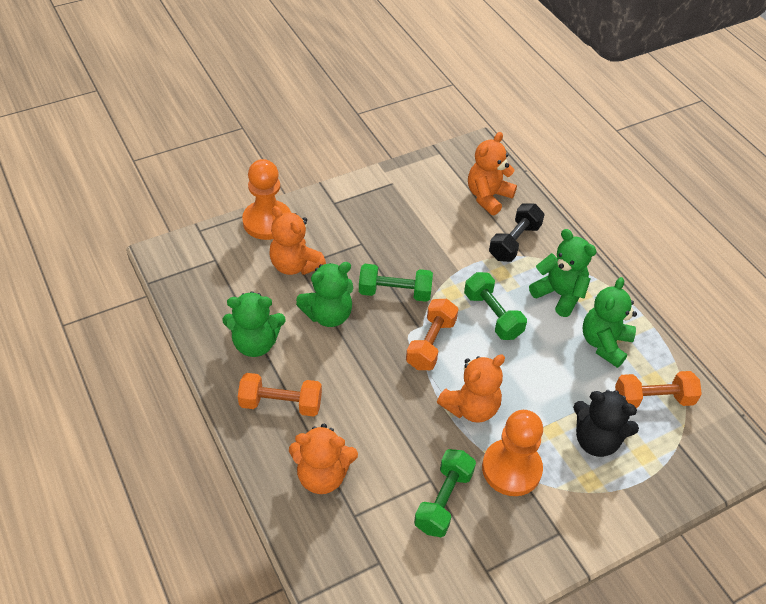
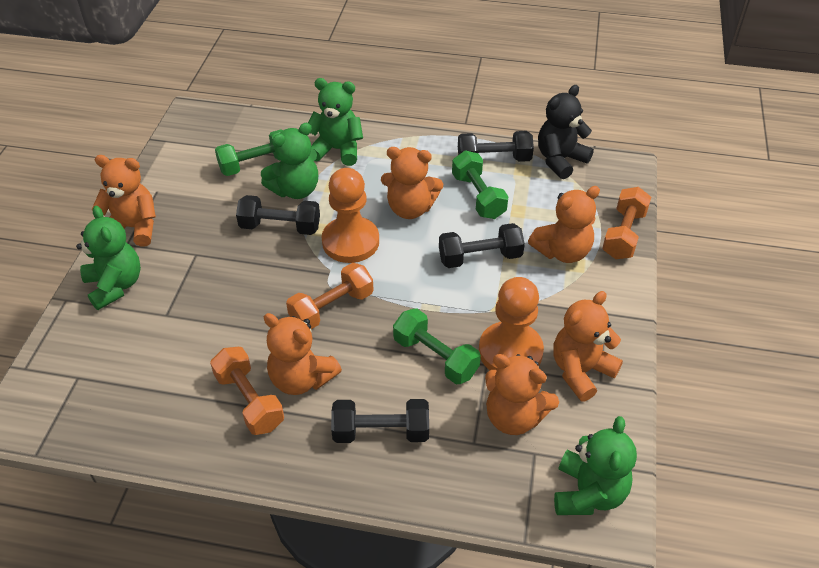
black dumbbell: [489,203,545,262] = 1 -> [236,195,320,235] [331,399,429,443] [439,223,525,268] [458,131,534,162] = 4
orange teddy bear: [269,206,326,275] [289,424,358,494] [437,354,505,423] [468,132,517,215] = 4 -> [92,155,156,247] [264,313,342,395] [381,147,443,219] [485,354,559,435] [528,186,600,263] [553,291,623,402] = 6

